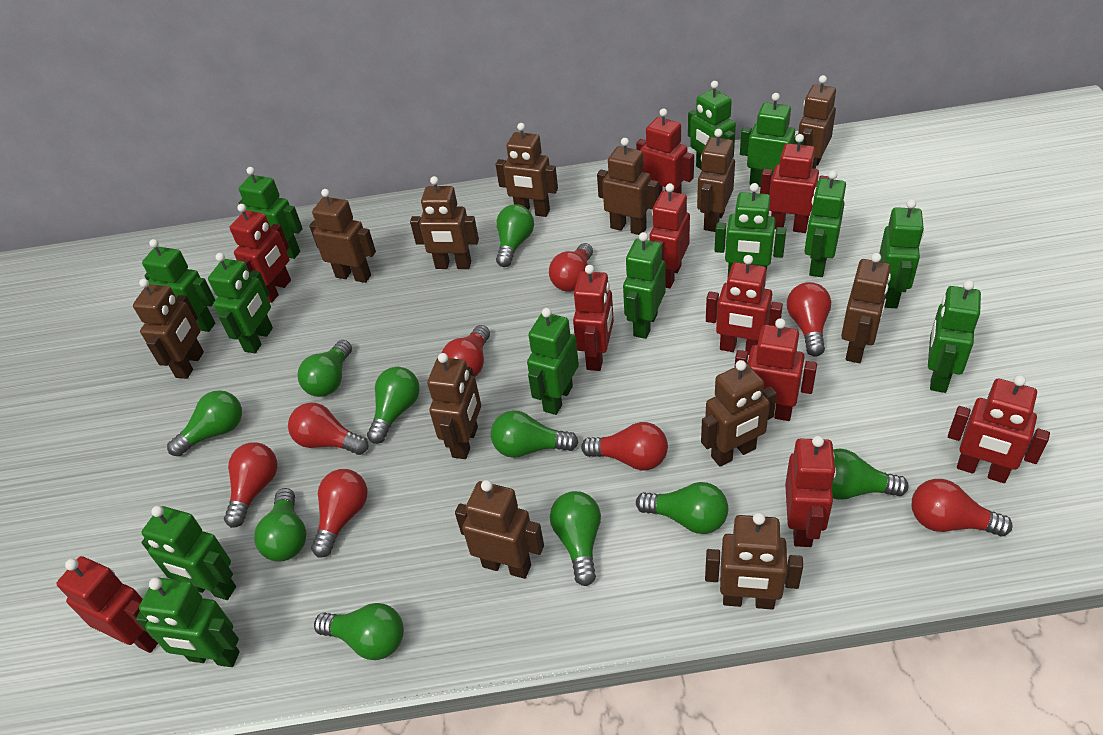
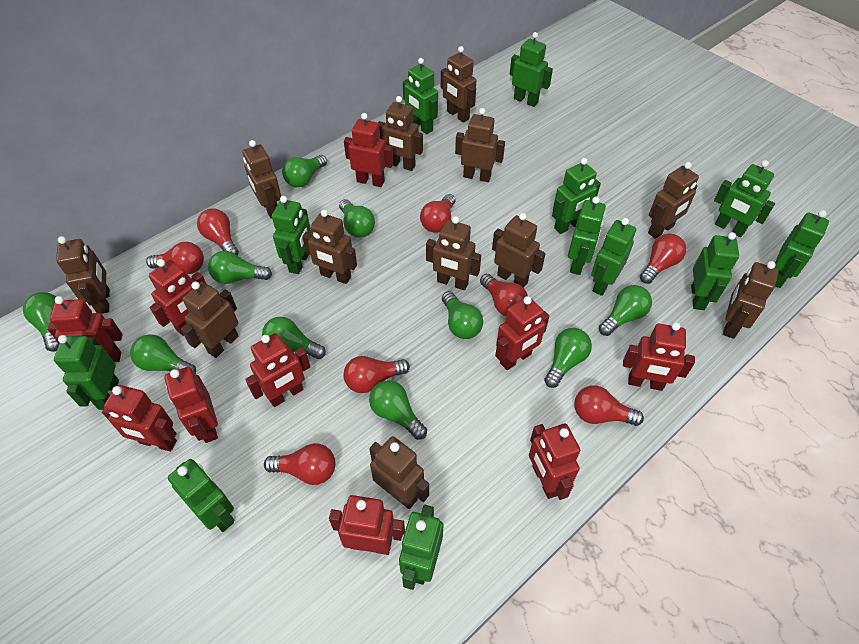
green robot: [136,577,240,667] [141,506,236,600] [142,239,215,332] [208,253,273,353] [238,167,303,259] [527,308,579,415] [623,232,666,339] [688,81,736,170] [714,183,786,276] [740,93,805,187] [805,170,846,277] [879,199,924,308] [928,280,981,393] = 13 -> [54,335,119,410] [168,459,235,532] [272,196,311,274] [399,505,443,590] [403,58,438,134] [510,32,553,107] [552,158,601,234] [568,196,606,275] [591,218,636,296] [691,232,739,310] [714,160,775,237] [774,210,829,288] = 12

